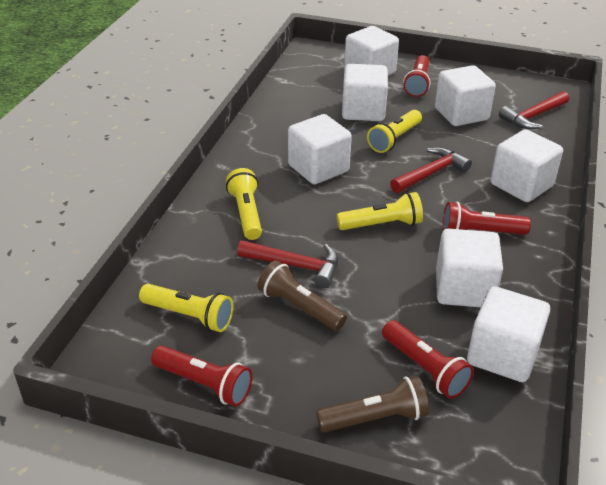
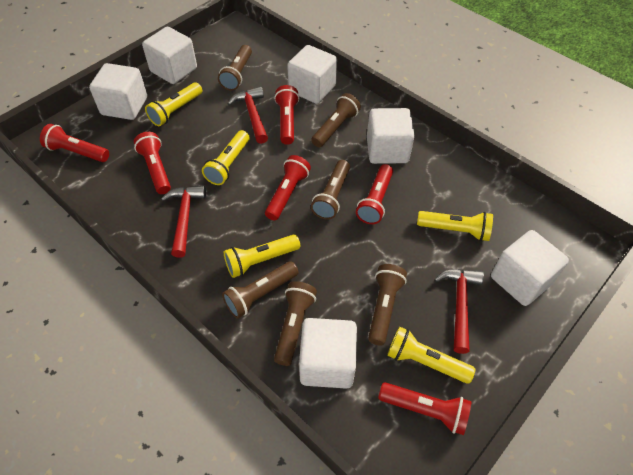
brown flashlight: [257,260,347,331] [316,376,429,433] = 2 -> [218,45,252,91] [222,262,299,319] [274,281,317,366] [311,93,361,147] [311,160,350,219] [368,264,407,345] = 6
red flashlight: [151,346,252,406] [382,320,474,399] [403,55,430,97] [443,202,531,235] = 4 -> [40,124,109,162] [134,132,171,194] [265,155,311,221] [274,85,299,145] [356,164,393,224] [378,382,471,435] = 6
white cube: [288,114,352,184] [342,64,388,121] [344,26,399,76] [435,65,496,126] [436,229,503,308] [467,286,550,382] [491,129,563,202] = 7 -> [89,63,147,120] [142,27,197,84] [287,45,337,104] [299,318,357,389] [367,108,415,164] [491,230,569,306] = 6
yellow flashlight: [139,284,234,332] [226,168,262,240] [337,192,423,230] [367,110,422,153] = 4 -> [145,82,202,126] [202,130,249,185] [224,234,300,278] [387,326,475,384] [417,211,493,241] = 5

